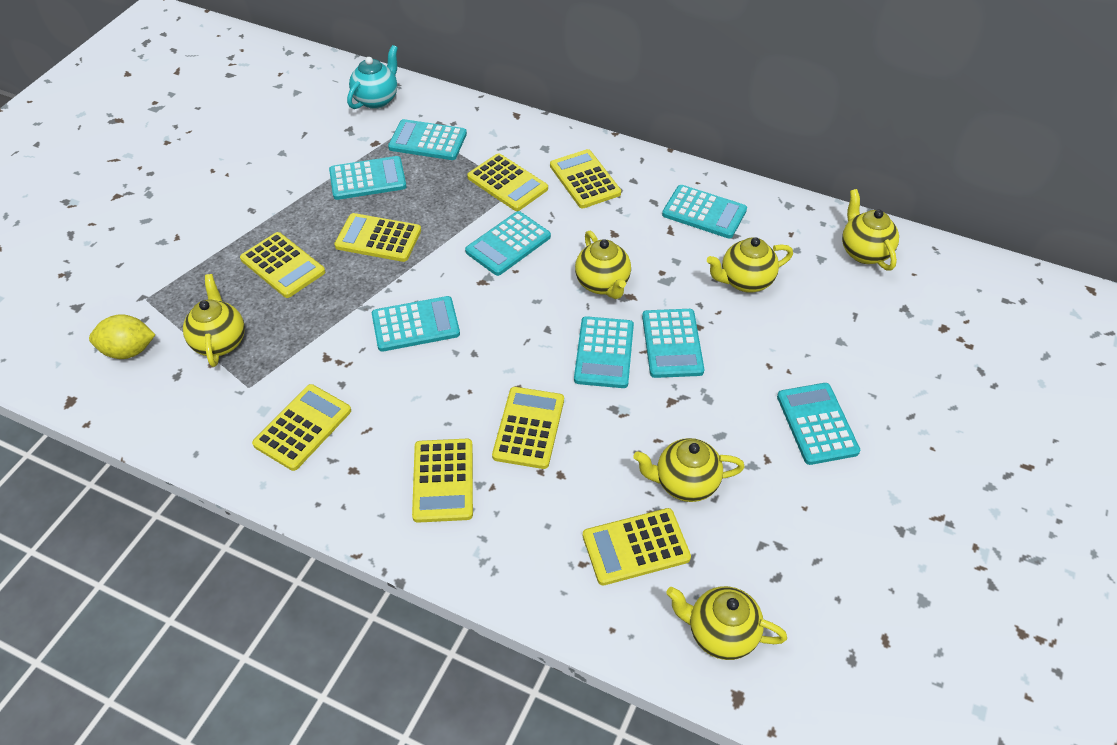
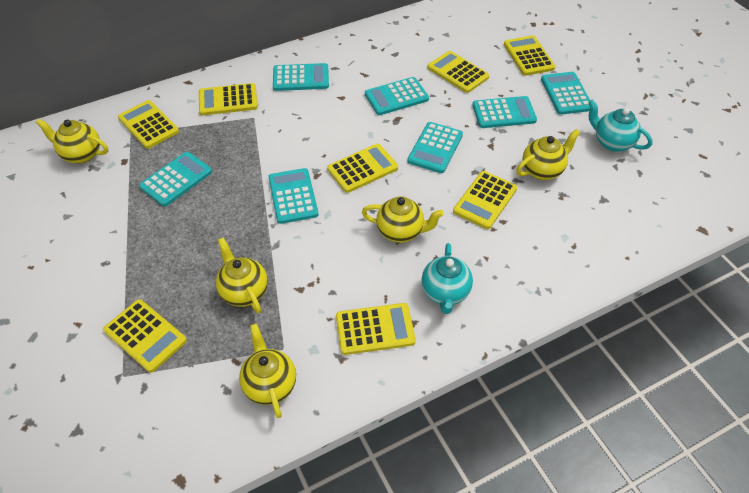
turquoise calculator: [329,156,407,200] [372,296,460,352] [388,119,467,160] [465,211,551,276] [574,316,634,388] [642,309,704,378] [662,185,747,239] [777,383,860,465] = 8 -> [139,152,212,207] [268,168,319,224] [273,63,329,91] [365,77,429,115] [407,122,463,173] [472,96,537,128] [541,72,590,115] = 7
turquoise teapot: [347,45,398,109] = 1 -> [422,243,473,314] [588,100,653,152] = 2
yellow lemon: [89,314,155,359] = 1 -> none = 0
yellow teapot: [183,274,245,367] [575,231,631,299] [633,438,745,502] [666,586,787,660] [707,237,793,292] [842,189,899,271] = 6 -> [36,119,108,163] [216,237,268,313] [239,324,296,418] [362,196,444,243] [517,129,580,180] = 5

